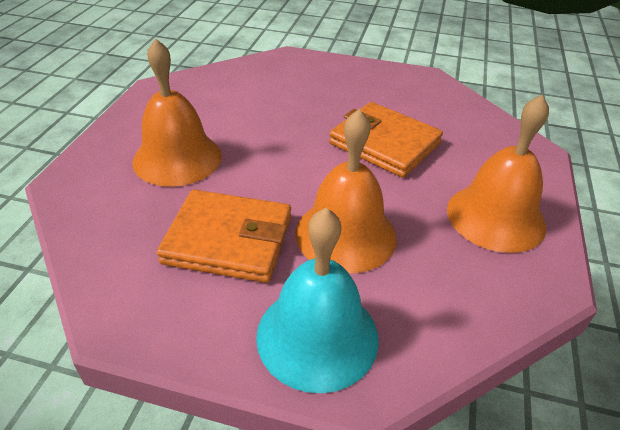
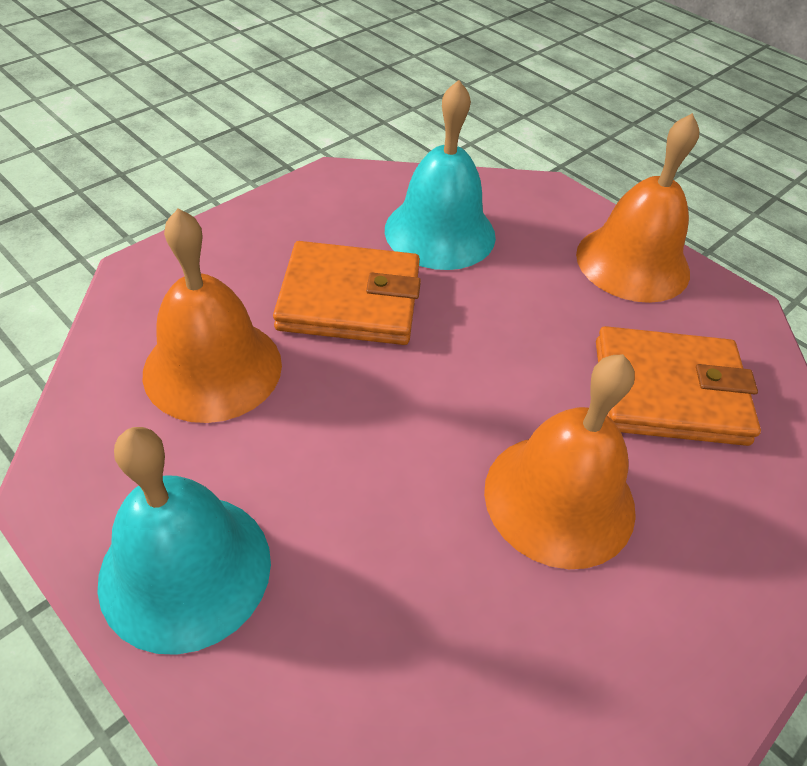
turquoise bell: [256,208,379,393] = 1 -> [97,427,271,655] [385,80,496,270] = 2

